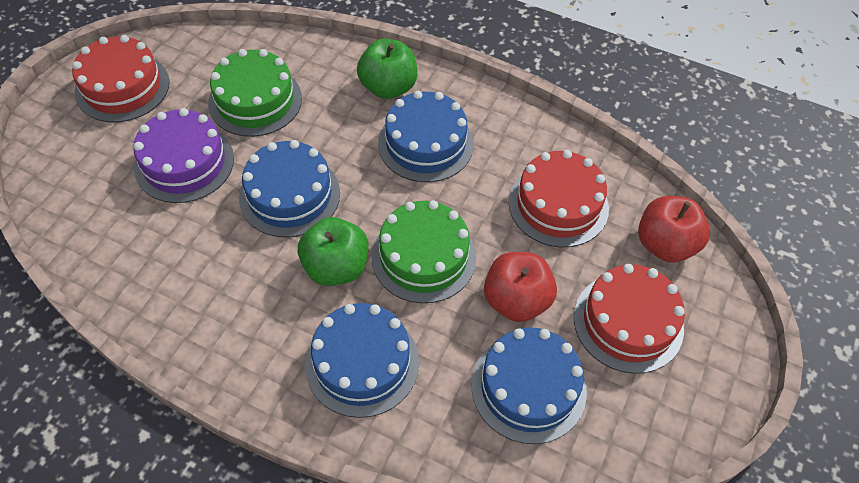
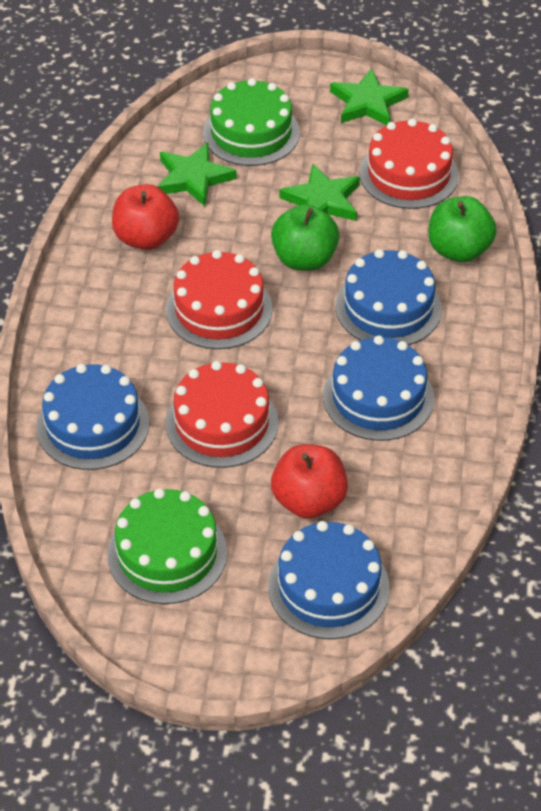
green star: none = 0 -> [157,142,237,206] [279,164,360,221] [330,68,409,125] = 3
purple cake: [133,108,234,203] = 1 -> none = 0

